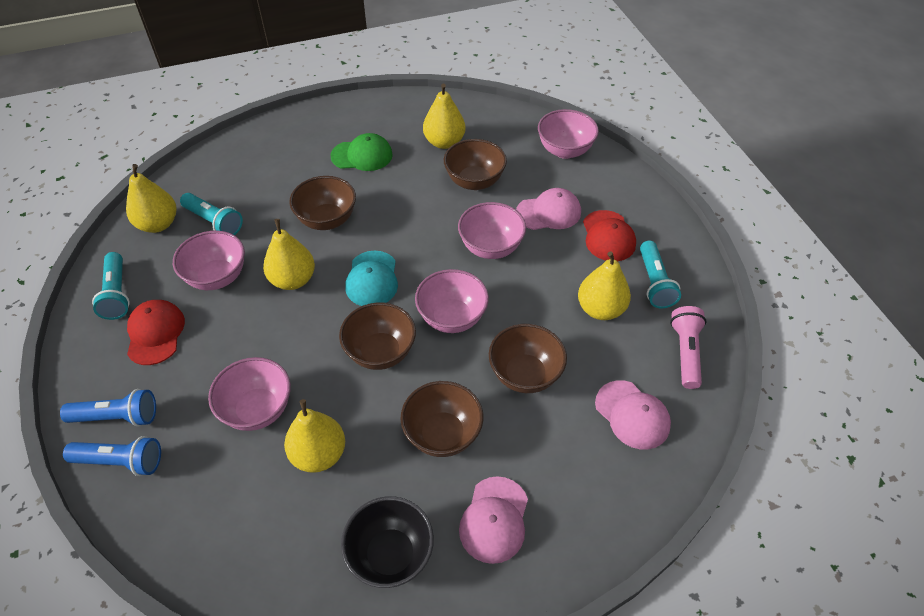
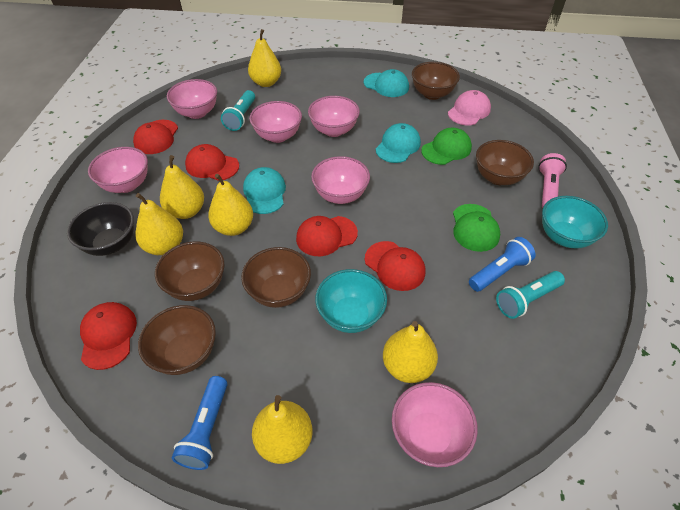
green cap: [331,133,393,171] = 1 -> [421,128,472,165] [453,204,500,252] = 2
pink bowl: [173,231,245,290] [208,357,291,431] [415,269,489,333] [458,202,526,259] [538,109,599,159] = 5 -> [88,147,148,193] [167,79,217,119] [250,101,302,143] [308,96,360,137] [311,156,370,204] [392,382,478,467] = 6
pink cap: [459,476,528,564] [516,188,581,230] [595,380,671,450] = 3 -> [448,90,491,125] = 1
red cap: [127,300,185,365] [583,210,636,261] = 2 -> [80,302,137,370] [133,120,178,154] [185,144,239,181] [296,216,358,256] [365,241,425,291] = 5
turquoise bowl: none = 0 -> [315,269,387,333] [542,196,608,249] = 2
turquoise cap: [345,251,398,306] = 1 -> [243,167,286,214] [364,69,409,97] [376,123,421,163] = 3
turquoise flashlight: [92,252,130,320] [180,193,243,235] [640,241,681,309] = 3 -> [221,90,255,131] [496,271,565,319] = 2
yellow pear: [126,164,177,233] [263,219,315,290] [284,399,345,473] [423,84,466,149] [578,251,631,320] = 5 -> [135,193,183,255] [160,155,204,219] [208,174,253,236] [248,29,281,87] [252,395,313,464] [383,321,438,383] = 6

